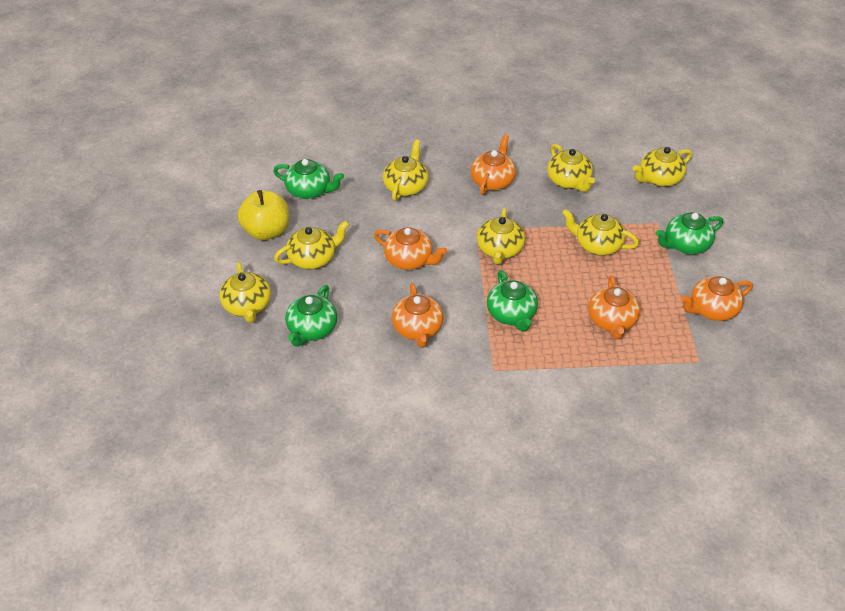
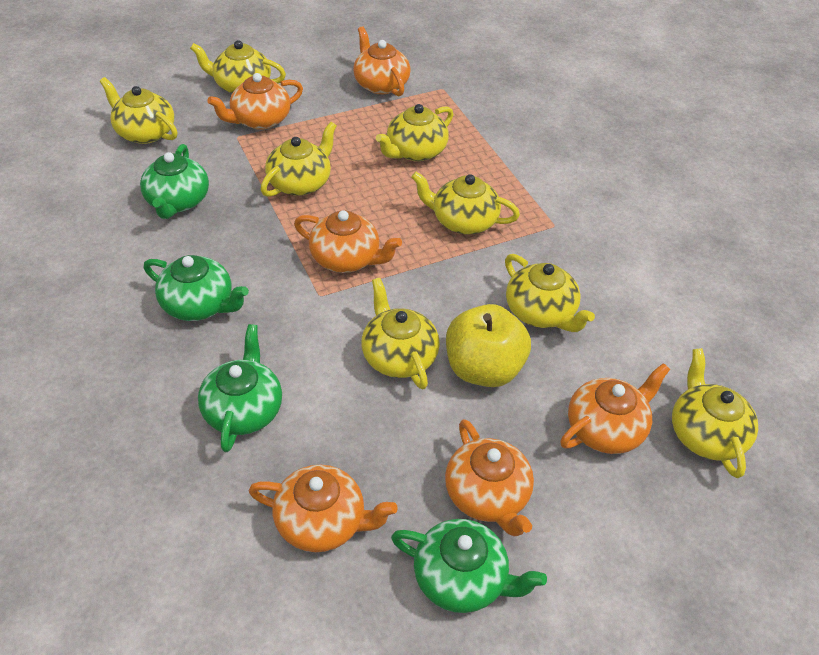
orange teapot: [374,227,447,270] [392,283,444,348] [471,135,516,195] [588,275,640,340] [681,276,753,321] = 5 -> [207,73,303,130] [249,465,398,552] [294,210,402,273] [353,26,411,96] [445,419,534,537] [560,363,670,454] = 6
yellow teapot: [219,262,271,323] [274,220,349,269] [383,140,428,201] [477,208,525,265] [547,144,595,192] [562,209,639,256] [633,147,692,187] = 7 -> [100,77,178,144] [190,40,286,93] [261,122,337,197] [361,278,440,389] [376,104,453,161] [411,172,520,234] [505,254,595,332] [672,348,758,478] = 8

